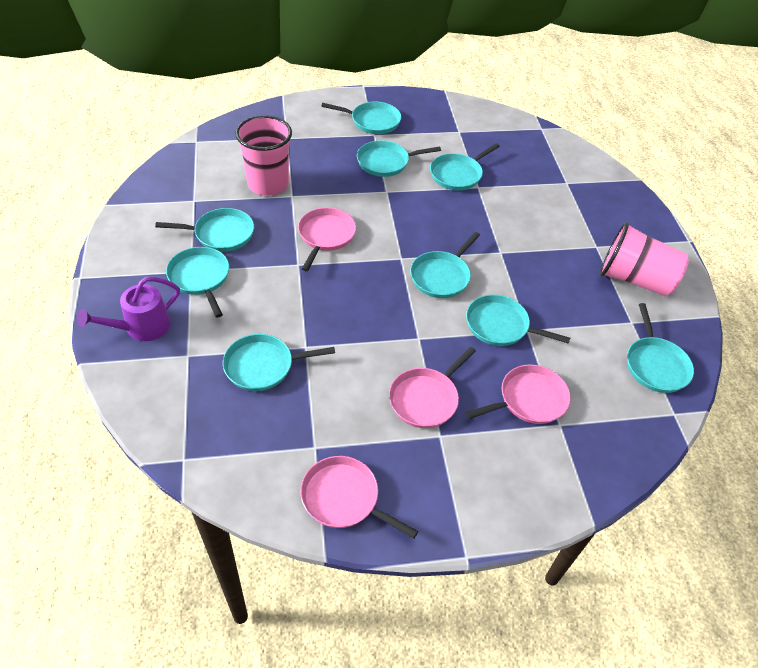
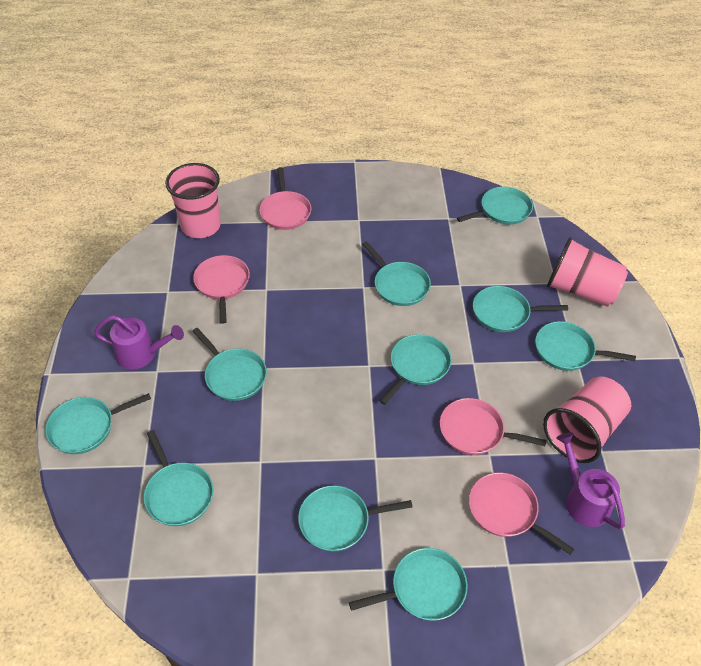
pink cup: [235,115,292,196] [600,222,689,296] = 2 -> [165,163,221,238] [543,376,631,463] [547,237,628,307] = 3
purple watering can: [77,277,180,341] = 1 -> [94,315,184,369] [556,432,625,529] = 2
turquoise pan: [155,208,254,252] [166,247,229,318] [223,334,335,391] [321,102,401,134] [357,140,441,177] [410,232,480,298] [430,143,500,191] [466,295,570,346] [627,303,694,393] = 9 -> [45,393,151,454] [144,430,213,526] [192,328,267,401] [298,485,413,551] [349,548,467,621] [362,241,431,306] [380,334,452,405] [457,187,533,225] [473,286,568,332] [535,321,636,371] = 10

